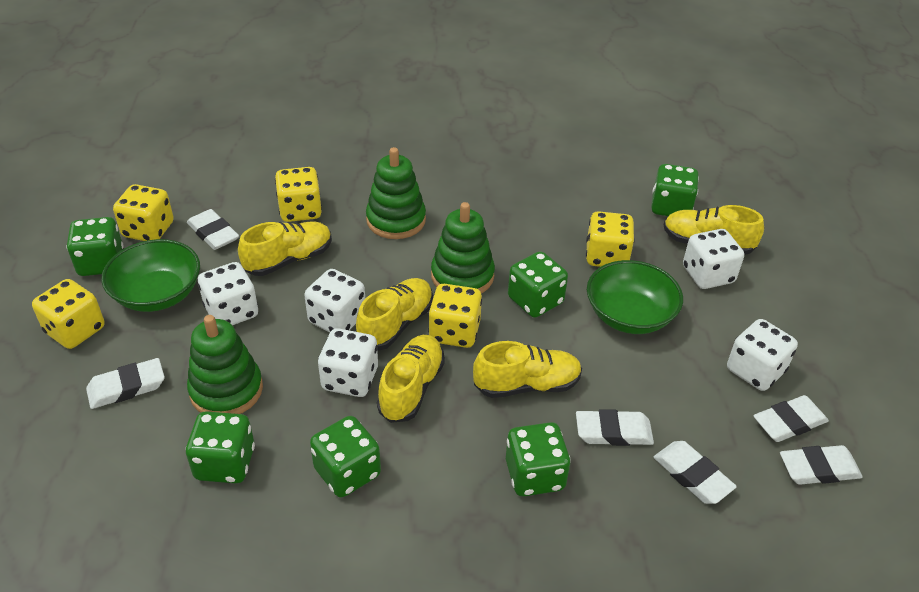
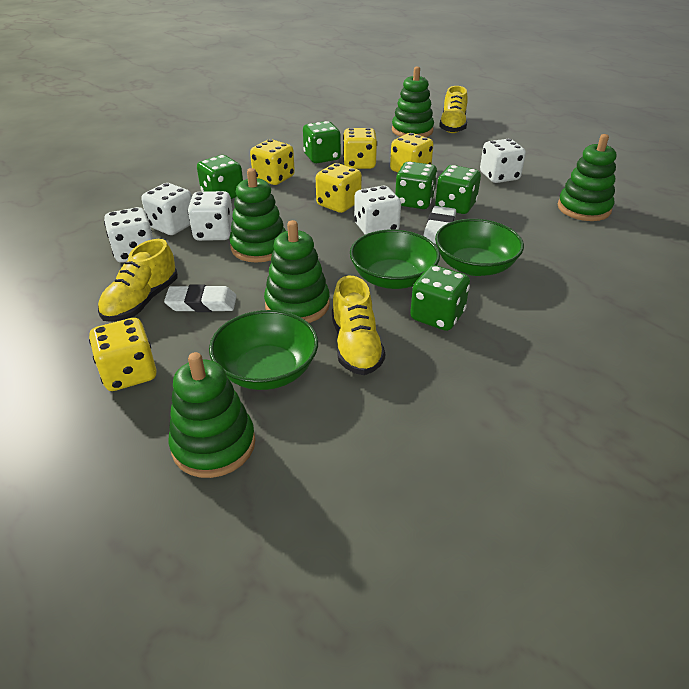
green bowl: [101,239,200,312] [587,260,683,334] = 2 -> [209,310,318,390] [350,229,440,289] [435,219,524,276] = 3
green dice: [67,217,124,276] [186,411,255,483] [310,416,381,498] [506,422,571,496] [508,251,568,318] [651,164,699,216] = 6 -> [197,155,243,199] [303,121,341,163] [395,161,437,209] [410,265,470,331] [435,165,481,214] = 5
green stacking toy: [187,315,263,414] [366,147,426,239] [431,202,495,293] = 3 -> [168,352,255,478] [229,168,286,263] [264,220,330,323] [392,67,434,137] [558,134,616,221] = 5
white eraser: [86,358,165,409] [187,209,239,250] [576,409,654,446] [654,441,737,504] [754,395,829,442] [780,445,863,485] = 6 -> [164,284,237,312] [423,206,456,244] = 2
yellow shoe: [238,222,332,276] [356,278,433,351] [377,335,445,423] [473,341,582,398] [664,205,764,255] = 5 -> [98,239,178,322] [332,276,385,375] [439,86,468,133] = 3

